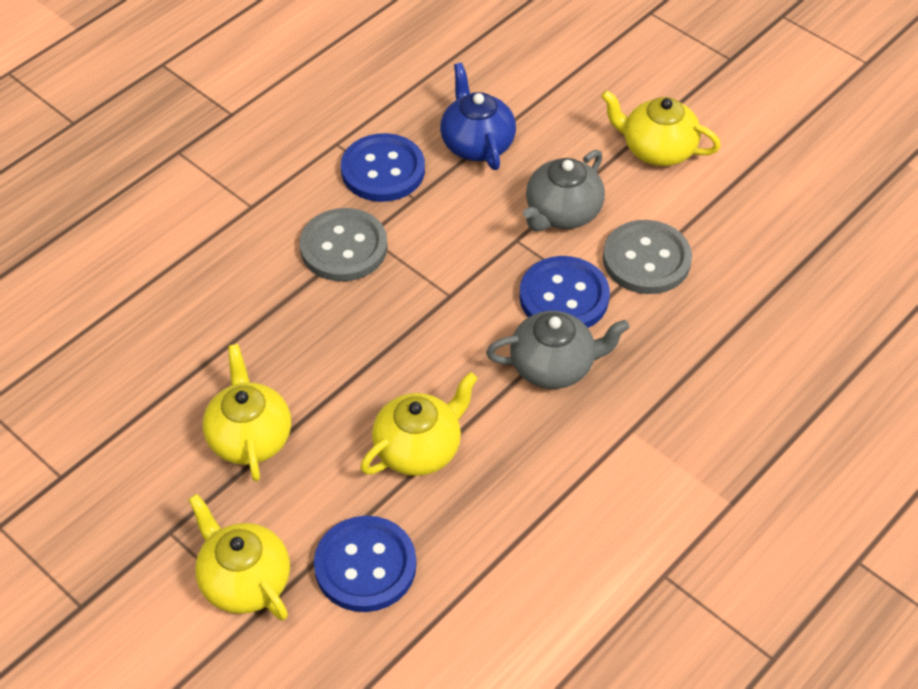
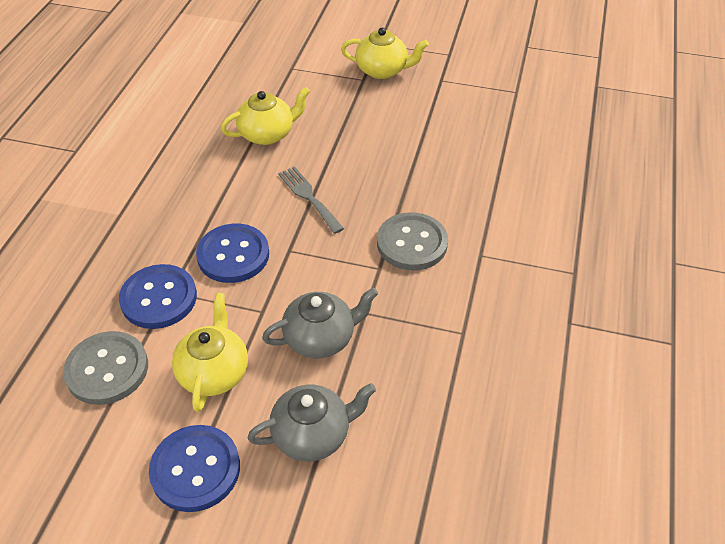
blue teapot: [440,63,516,170] = 1 -> none = 0
grey fork: none = 0 -> [278,166,344,234] = 1
yellow teapot: [188,494,290,620] [203,344,291,481] [360,372,478,476] [601,90,721,166] = 4 -> [172,293,248,412] [221,87,310,145] [341,28,429,79] = 3

